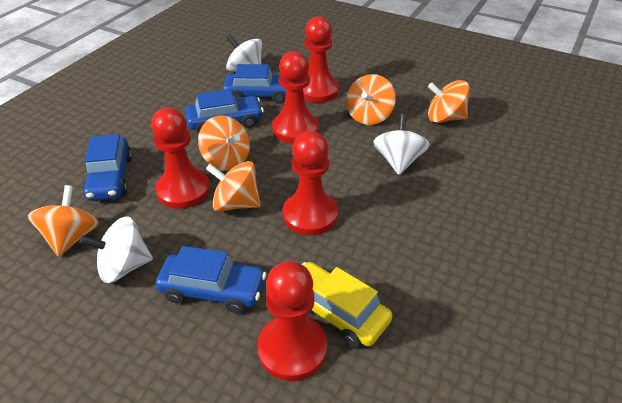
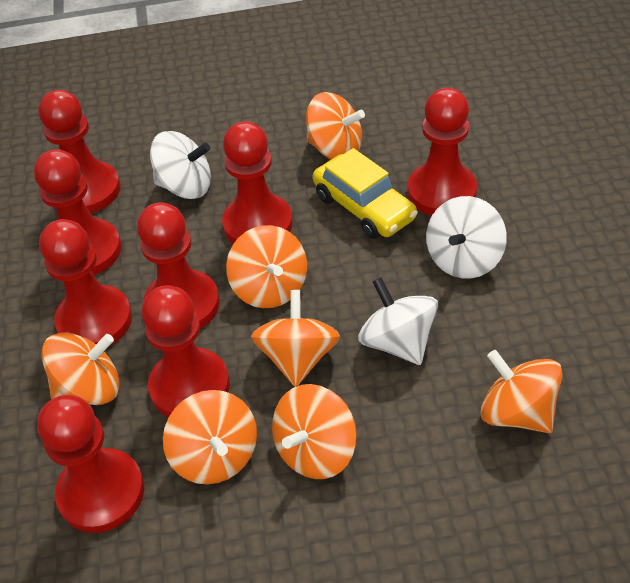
blue car: [83,134,132,201] [155,246,267,313] [185,89,264,133] [223,64,286,104] = 4 -> none = 0
orange spinning top: [27,185,99,257] [198,115,250,171] [206,161,261,211] [346,74,396,125] [428,80,470,123] = 5 -> [41,333,120,405] [163,390,257,484] [226,225,307,308] [251,290,340,387] [272,384,357,479] [306,92,365,160] [480,350,563,433] = 7
red pawn: [151,108,210,209] [257,261,327,381] [272,51,319,143] [283,131,338,235] [303,16,339,103] = 5 -> [34,149,122,275] [37,395,144,533] [38,90,121,213] [39,219,132,346] [137,202,220,329] [142,285,230,418] [222,121,293,244] [408,88,477,216] = 8

